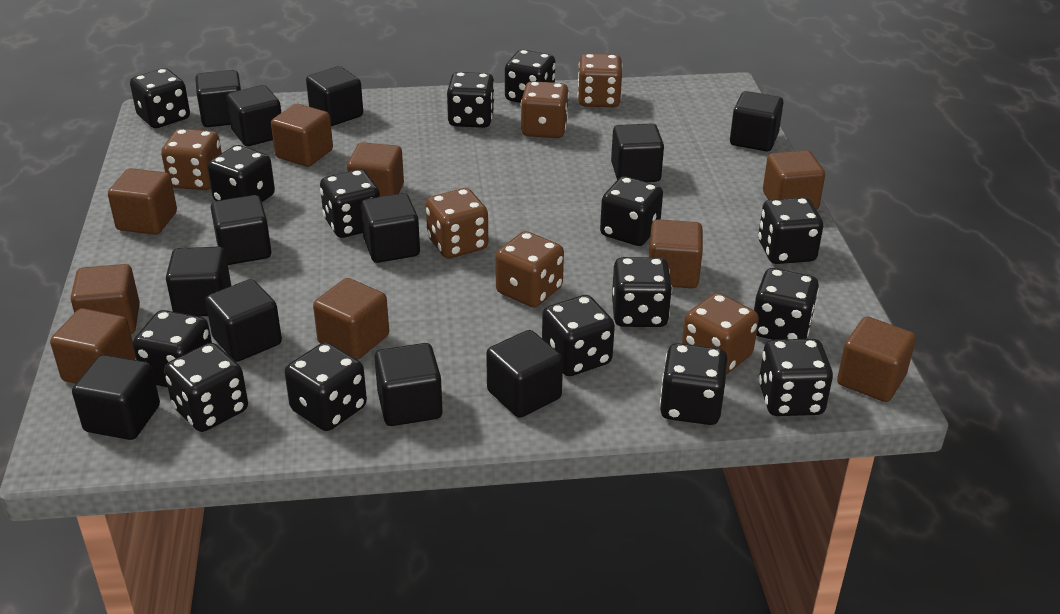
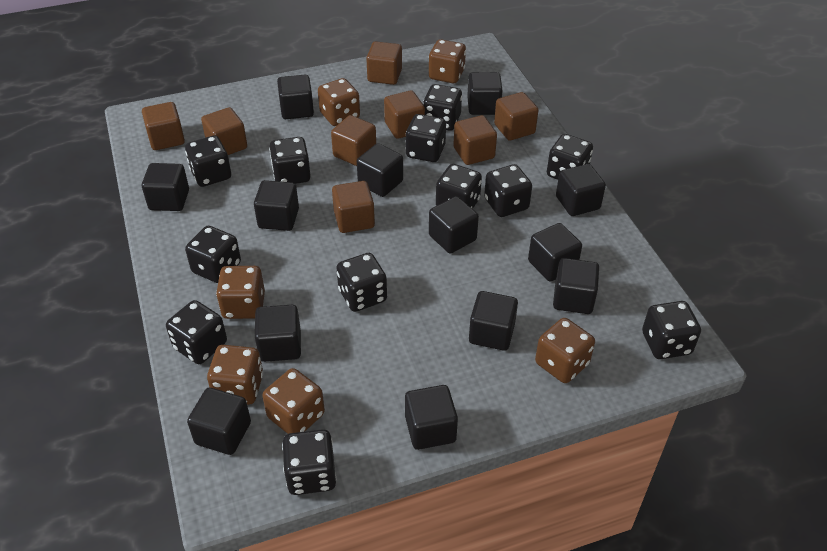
black cube: [72,355,160,440] [166,247,231,316] [195,70,241,127] [205,279,282,362] [211,195,272,265] [226,85,281,146] [306,66,363,126] [361,193,420,263] [374,343,443,426] [486,330,563,418] [611,124,664,182] [730,91,783,151] = 12 -> [142,163,189,211] [187,388,251,455] [254,180,299,231] [255,305,301,362] [277,75,314,119] [357,143,403,197] [405,385,458,450] [429,196,479,253] [467,72,503,115] [469,291,518,351] [528,223,582,281] [553,258,599,314] [556,164,606,216] = 13
black dice: [130,68,190,128] [133,310,212,387] [164,343,248,432] [207,145,275,202] [285,342,367,431] [320,169,380,238] [447,72,495,128] [505,50,555,103] [542,295,615,376] [600,176,663,246] [612,257,672,327] [660,343,728,425] [754,268,819,340] [758,197,823,264] [759,339,833,416] = 15 -> [166,300,227,364] [185,136,231,187] [185,226,241,283] [269,137,311,184] [282,429,337,495] [336,253,387,312] [406,114,446,162] [423,84,462,131] [436,164,482,209] [484,164,532,217] [547,134,593,180] [642,301,701,359] = 12
brown cube: [50,308,136,384] [71,264,140,334] [108,168,177,235] [271,104,333,167] [313,278,389,360] [347,142,404,197] [649,219,703,288] [763,150,825,210] [837,316,916,402] = 9 -> [142,102,185,150] [201,107,247,155] [331,115,376,166] [332,181,375,233] [366,41,402,85] [384,90,425,139] [453,115,497,165] [494,92,538,141] = 8

